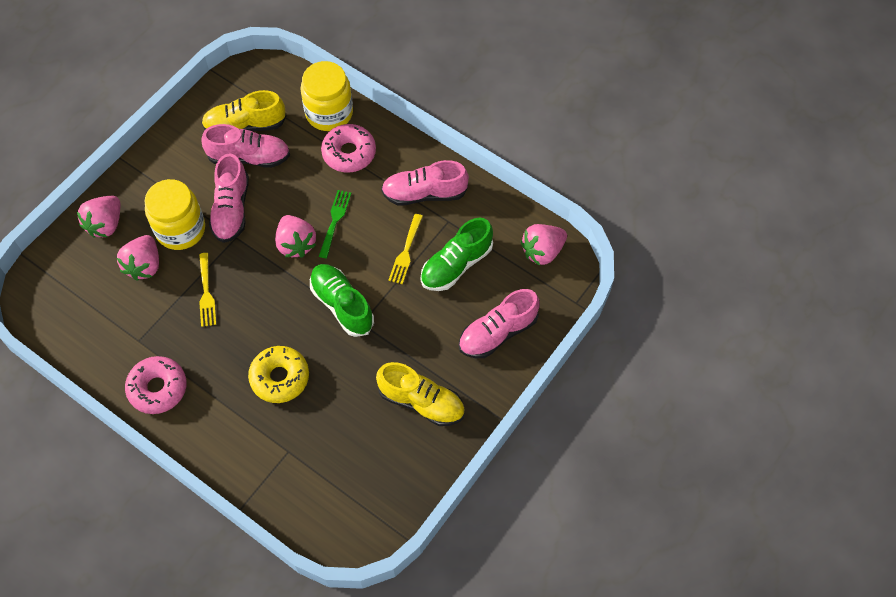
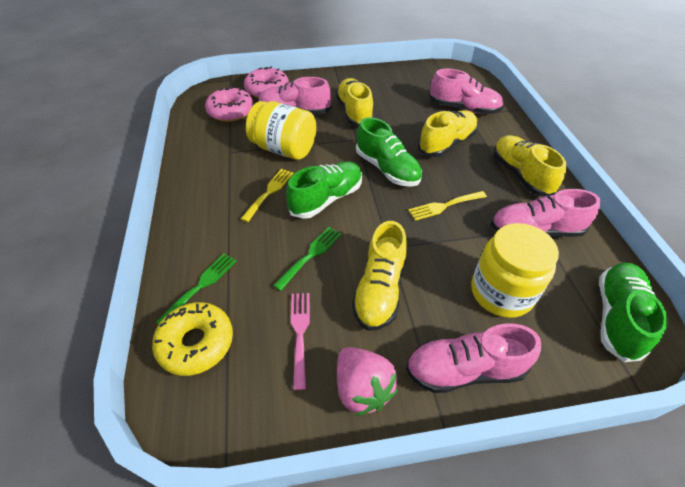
green fork: [319,190,351,258] = 1 -> [156,254,237,325] [273,227,342,291] = 2
green shoe: [310,264,374,337] [421,218,493,291] = 2 -> [286,161,362,219] [356,117,422,187] [599,262,668,362] = 3
pink fork: none = 0 -> [291,293,310,390] = 1
pink strawberry: [77,196,120,238] [117,235,159,281] [275,215,316,258] [521,224,567,266] = 4 -> [337,347,398,416] = 1
yellow shoe: [201,90,287,131] [376,362,465,426] = 2 -> [336,78,374,127] [352,221,407,331] [418,110,478,157] [493,135,567,196] = 4

